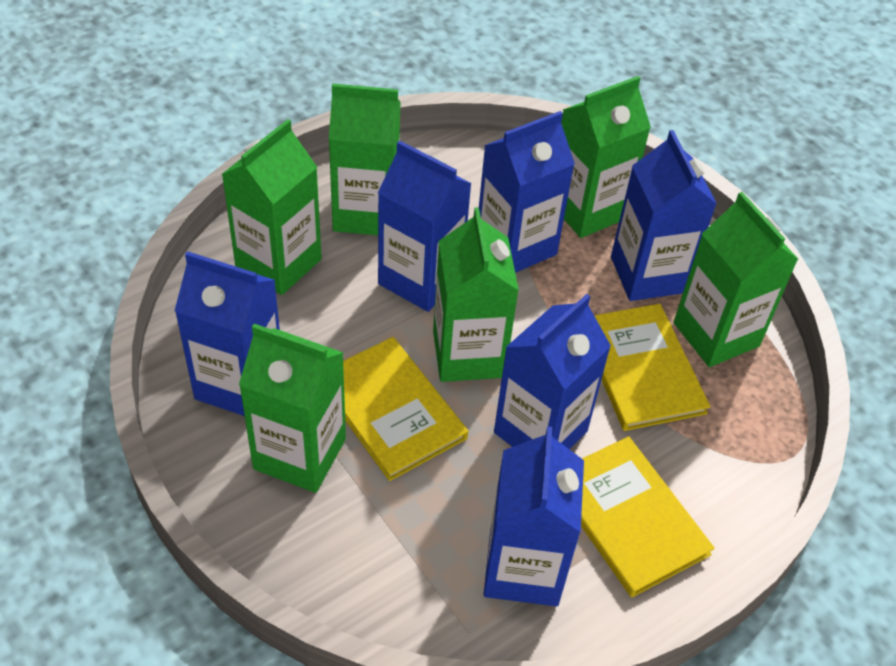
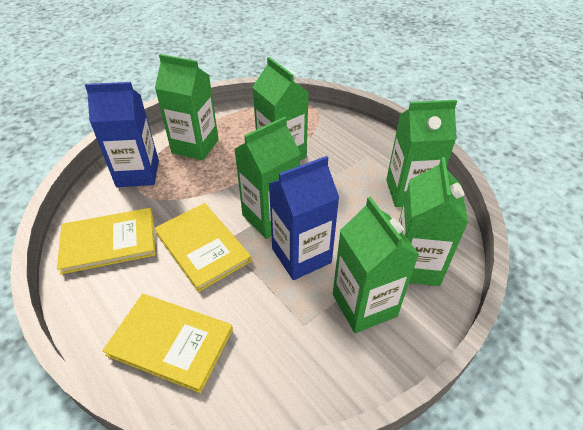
blue carton: [175,251,280,416] [378,141,472,312] [479,111,575,273] [484,426,584,606] [494,294,611,449] [611,130,717,301] = 6 -> [85,82,159,187] [269,156,339,280] = 2

